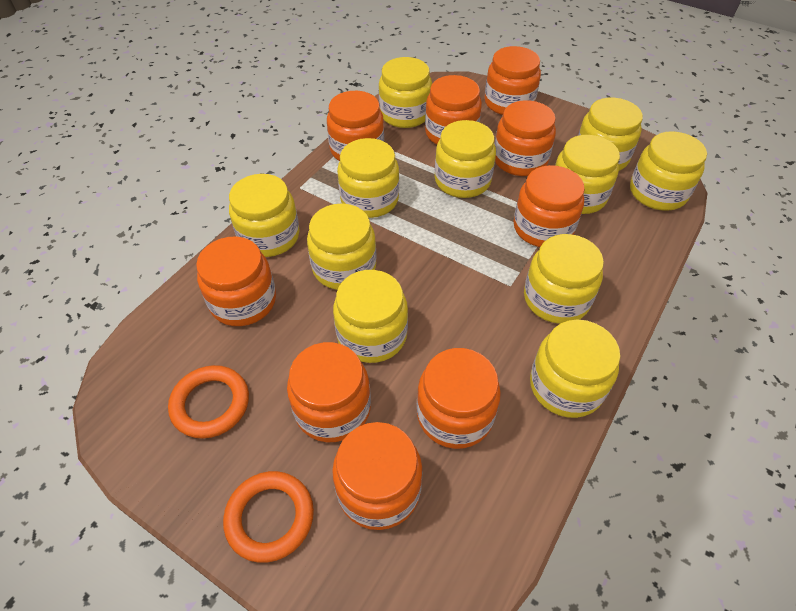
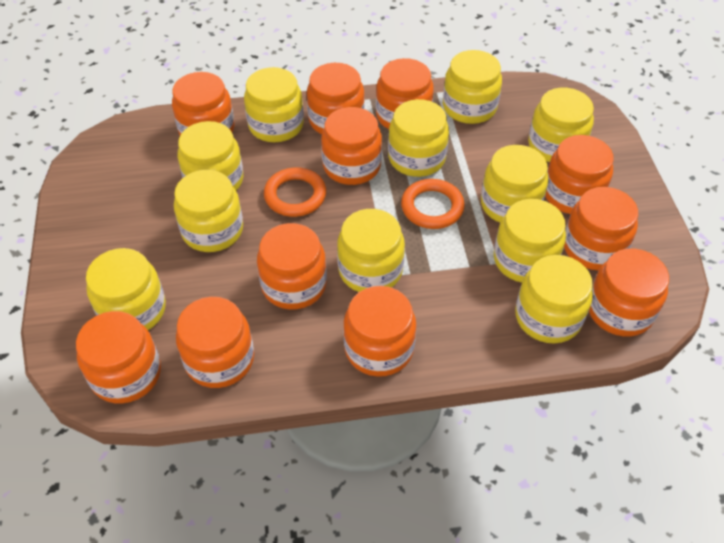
orange jar: [196,237,276,326] [287,342,371,442] [327,91,384,161] [332,422,422,530] [417,348,501,449] [425,75,482,144] [484,46,541,115] [495,100,556,176] [514,165,585,247] = 9 -> [76,311,161,404] [172,72,234,135] [176,297,254,388] [257,223,327,310] [307,63,365,134] [321,107,382,185] [343,286,416,377] [376,58,434,129] [545,135,614,214] [564,187,638,271] [589,249,669,337] = 11

